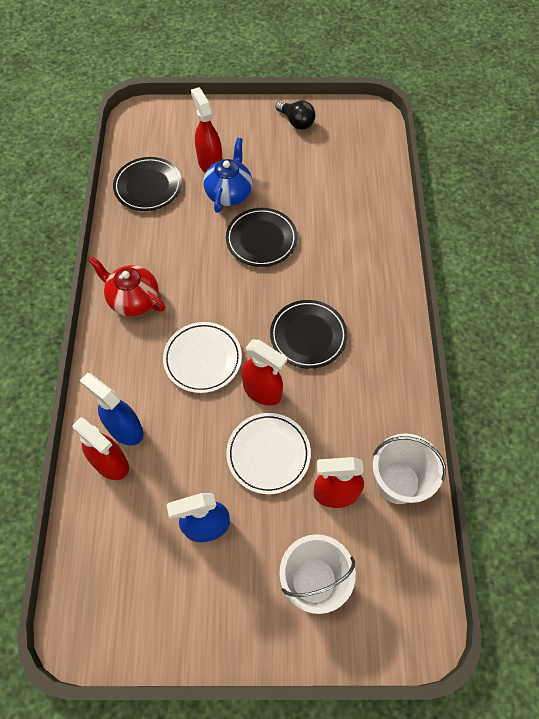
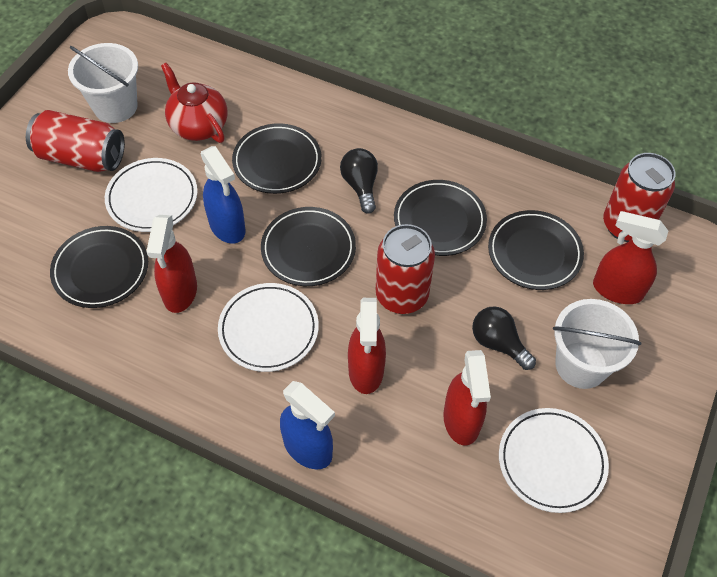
black light bulb: [276,101,316,130] = 1 -> [340,148,378,213] [472,306,536,370] = 2
black plate: [113,157,182,211] [226,208,297,267] [270,300,348,369] = 3 -> [50,226,148,308] [232,123,322,194] [261,207,356,286] [394,180,487,256] [488,210,584,290] = 5
blue teapot: [204,138,253,213] = 1 -> none = 0
red can: none = 0 -> [26,110,125,172] [376,224,435,314] [603,153,676,242] = 3
white plate: [163,322,242,393] [226,413,311,494] = 2 -> [105,158,198,232] [218,283,319,372] [499,408,609,513] = 3

